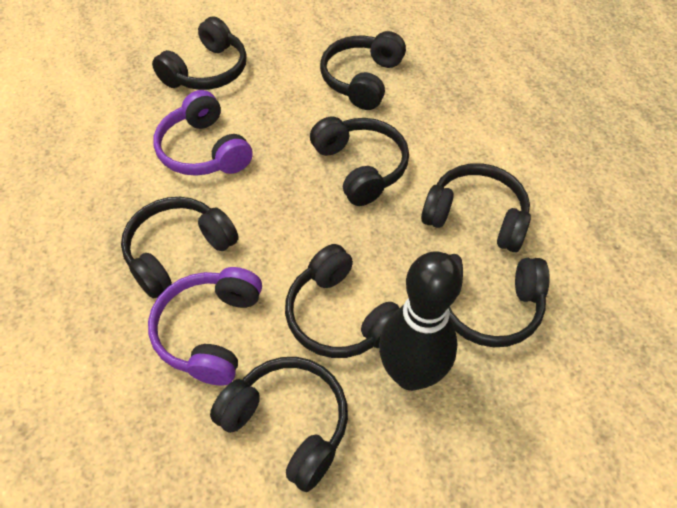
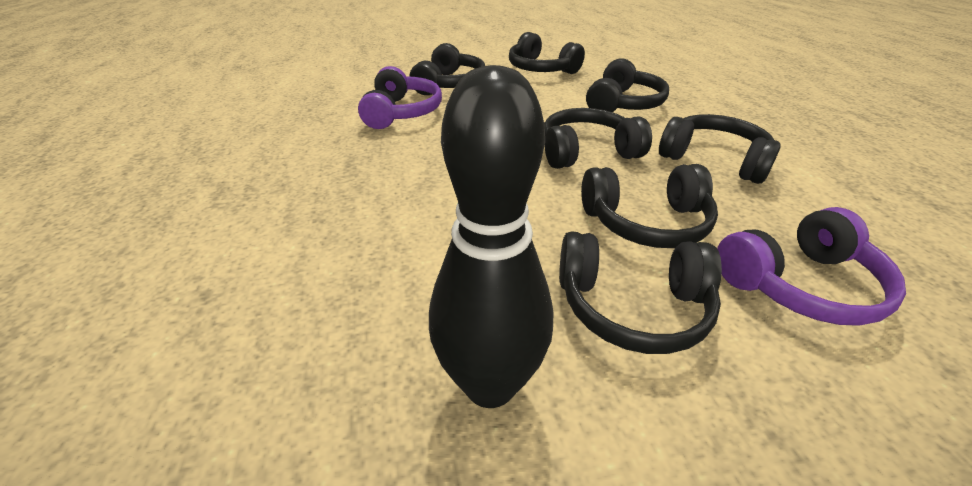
black headphones: [121,197,239,298] [152,17,247,90] [210,357,348,492] [285,244,399,358] [310,117,409,206] [320,31,406,110] [421,163,531,252] [445,253,550,347] = 8 -> [410,43,485,95] [509,32,585,74] [544,108,652,169] [559,231,722,354] [581,164,718,248] [586,58,669,112] [659,114,781,184] = 7

